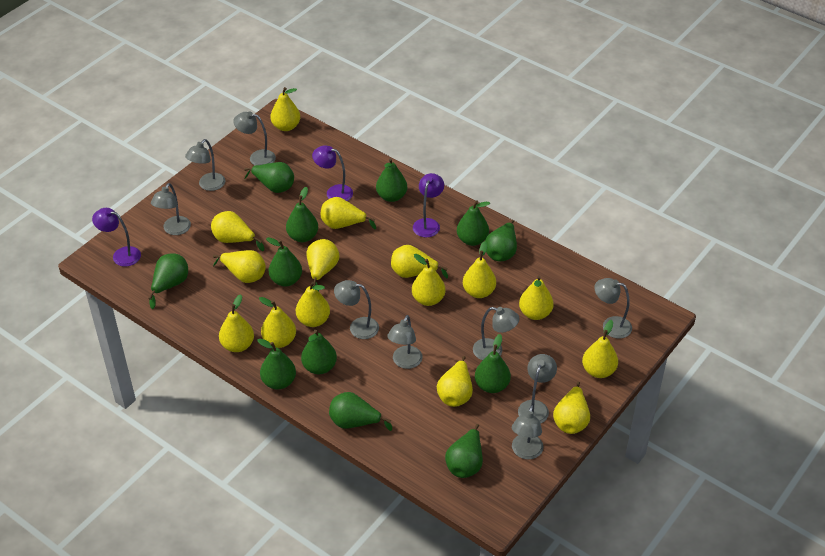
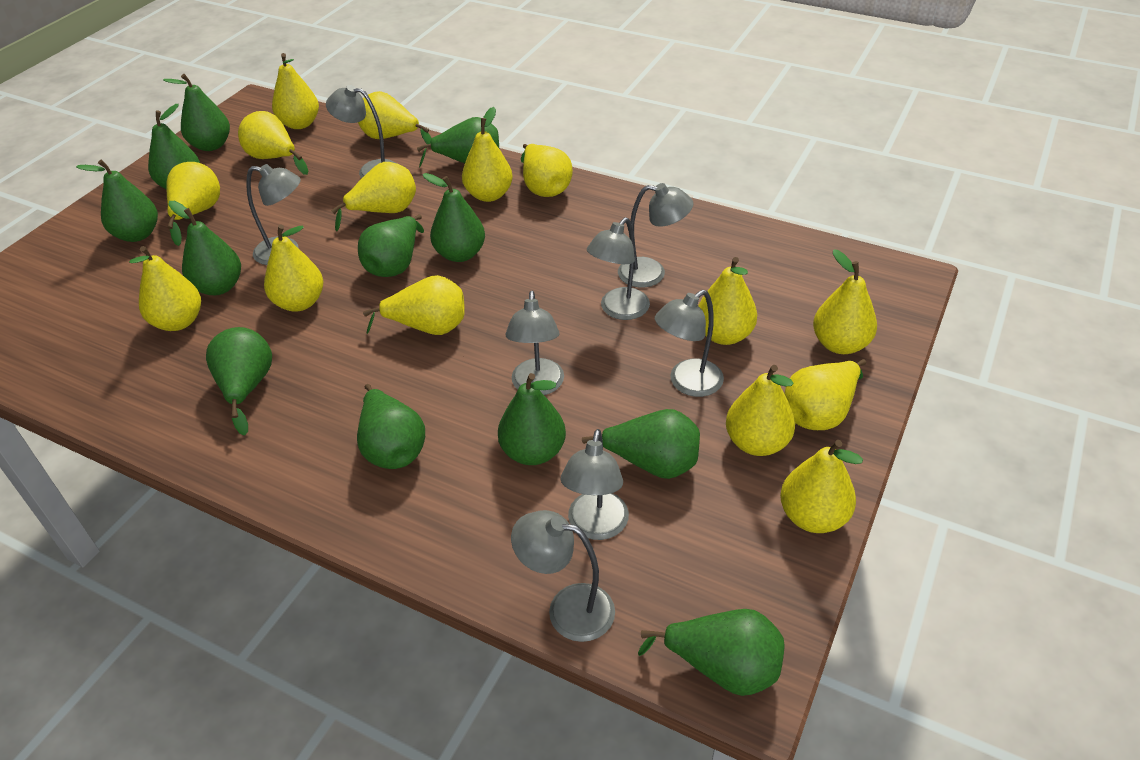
grey lamp: [151,183,191,235] [185,139,225,191] [233,112,276,165] [334,280,379,339] [387,315,423,369] [473,307,519,360] [512,405,544,459] [518,354,557,424] [594,278,632,339] = 9 -> [246,164,301,265] [326,85,396,178] [506,291,564,395] [511,510,615,642] [561,429,629,540] [587,217,650,320] [618,183,693,287] [655,290,724,397] = 8
purple lamp: [92,208,141,267] [312,145,353,201] [413,173,444,237] = 3 -> none = 0

